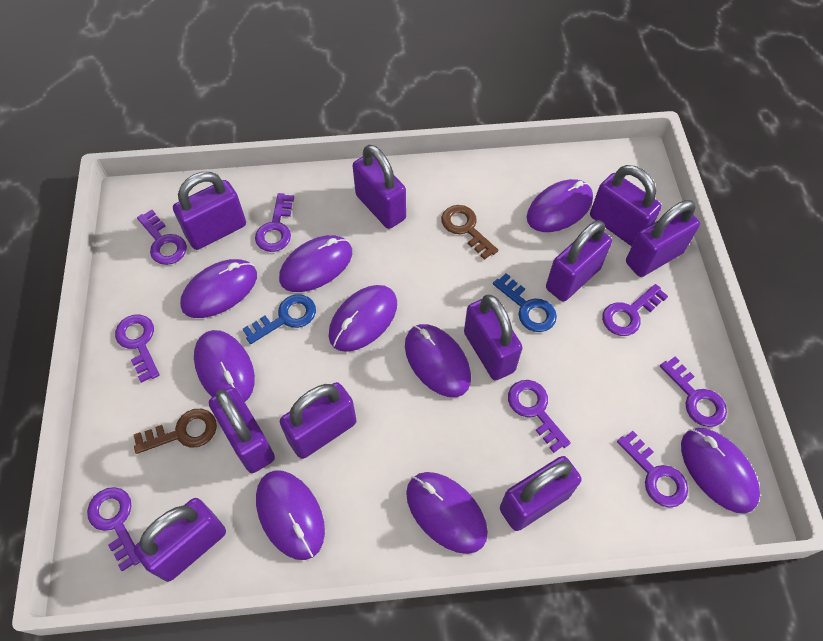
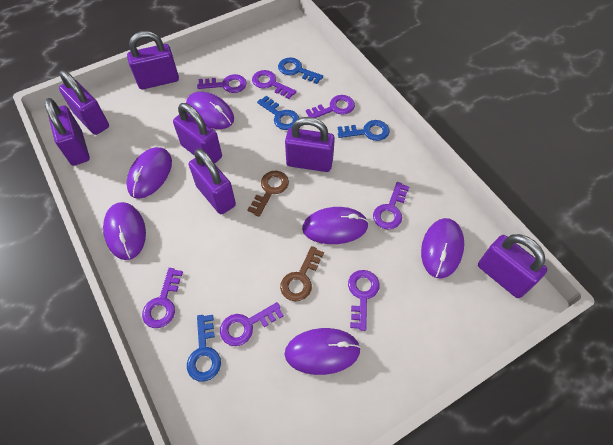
blue key: [243,294,316,344] [493,273,557,332] = 2 -> [187,315,221,382] [257,96,299,130] [278,57,323,84] [338,120,390,141] = 4
purple key: [87,487,140,571] [115,315,159,383] [137,210,187,265] [255,193,294,252] [508,380,571,453] [602,284,668,336] [617,431,688,508] [660,357,727,427] = 8 -> [142,268,183,328] [197,74,247,93] [220,302,284,346] [252,70,296,99] [306,95,355,118] [348,270,379,331] [373,182,409,229] = 7
purple mouse: [180,259,257,318] [194,330,255,402] [256,470,325,560] [279,235,352,292] [328,285,397,352] [405,324,471,397] [406,472,488,554] [527,179,593,232] [681,428,760,513] = 9 -> [103,202,146,260] [126,147,172,199] [186,92,234,129] [285,328,361,375] [302,207,369,244] [421,218,464,279] = 6
purple padlock: [134,498,226,582] [173,172,246,250] [209,387,275,473] [280,382,357,459] [353,145,406,229] [464,295,523,381] [500,456,582,531] [546,220,612,302] [590,165,662,246] [626,200,700,277] = 10 -> [45,98,90,166] [59,70,109,135] [127,31,179,89] [173,103,222,164] [189,148,236,214] [285,117,335,172] [478,234,548,298] = 7

